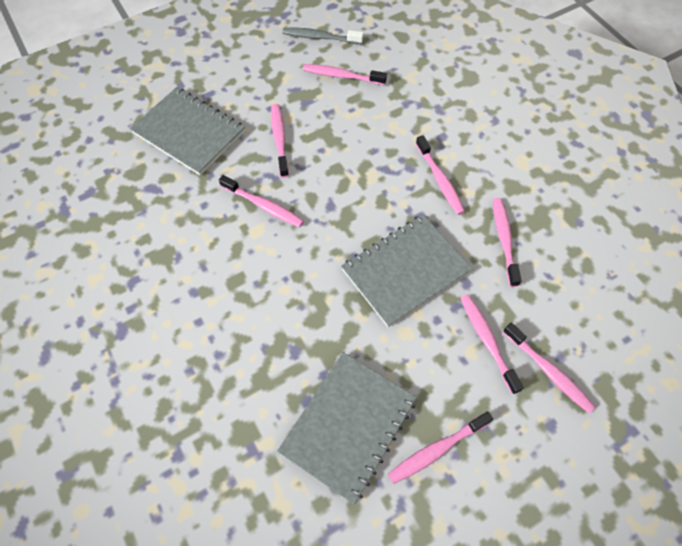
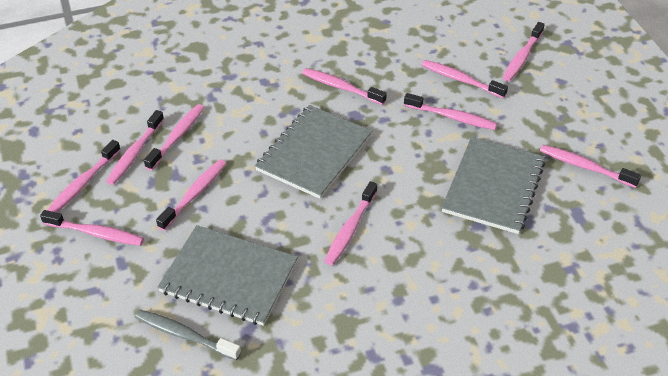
pink toothbrush: [219,175,304,227] [271,104,289,178] [303,64,387,85] [388,411,493,484] [416,135,465,215] [461,295,524,394] [493,198,522,287] [503,323,595,413] = 8 -> [40,210,144,246] [47,140,121,213] [106,110,164,185] [144,104,205,171] [156,159,227,231] [302,68,387,105] [325,181,377,265] [404,93,497,130] [422,60,508,98] [503,22,545,81] [540,145,641,188] = 11

